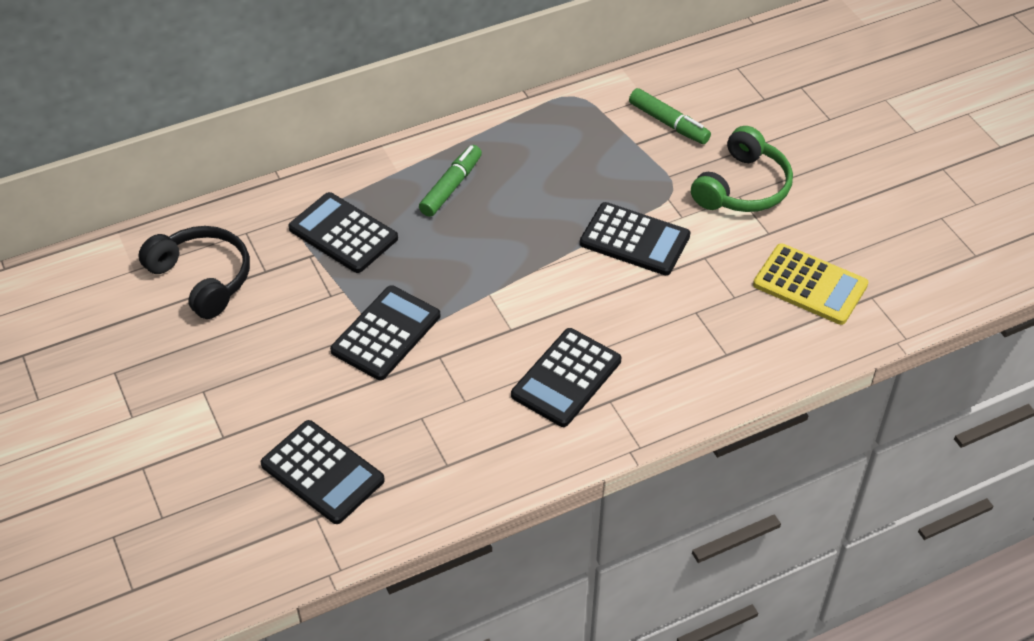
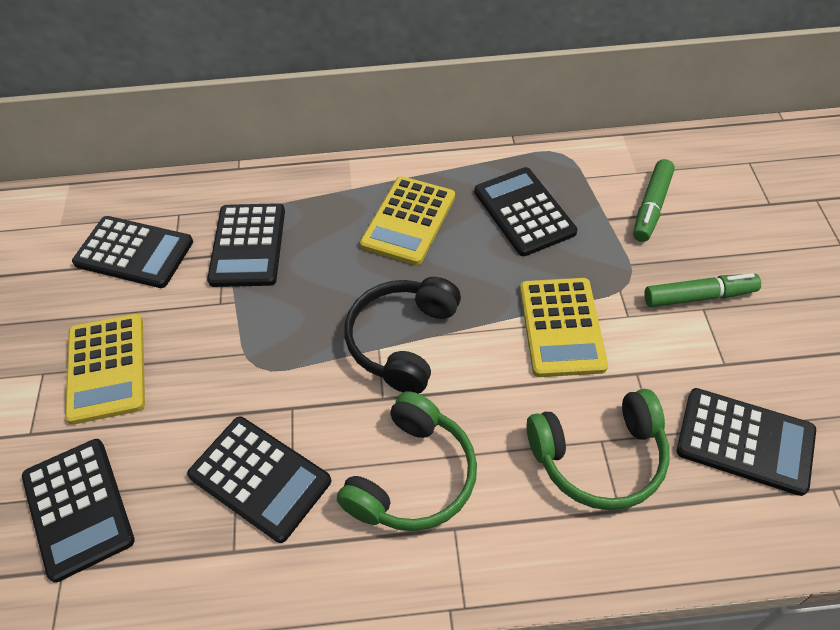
black calculator: [261,420,385,524] [288,192,398,273] [330,285,440,380] [511,328,621,427] [580,202,691,275] = 5 -> [22,439,135,583] [72,216,193,288] [187,417,331,543] [207,203,285,287] [474,167,577,256] [677,388,816,496] = 6
green headphones: [691,126,793,212] = 1 -> [337,391,477,531] [526,389,670,510] = 2
yellow calculator: [753,243,868,325] = 1 -> [65,314,145,425] [360,176,455,265] [520,278,608,377] = 3

